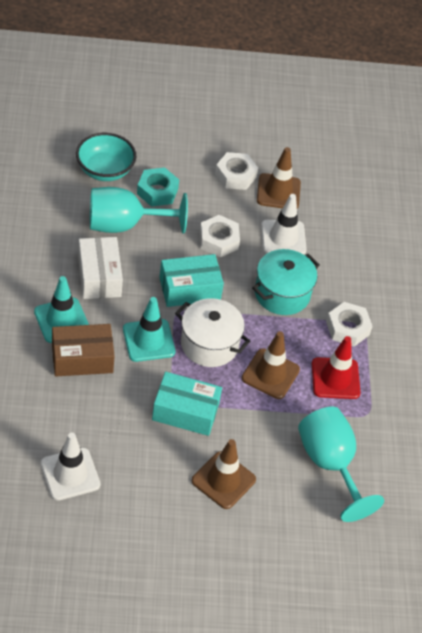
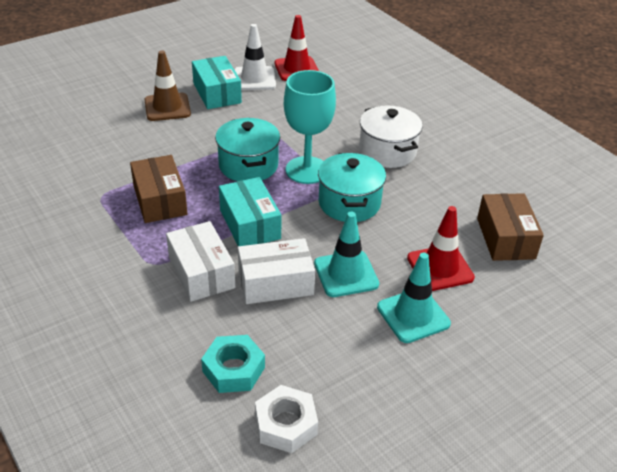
brown box: [52,324,115,376] = 1 -> [130,155,187,223] [477,193,544,261] = 2
brown traffic cone: [192,439,256,509] [242,331,300,399] [257,147,301,208] = 3 -> [144,50,191,121] = 1
red traffic cone: [312,336,361,399] = 1 -> [274,15,319,81] [407,206,475,291] = 2
turquoise bowl: [76,133,136,181] = 1 -> none = 0
turquoise goblet: [90,187,188,234] [298,407,384,522] = 2 -> [284,70,336,184] = 1
turquoise pot: [252,249,320,315] = 1 -> [215,118,280,181] [318,153,386,222] = 2
white box: [78,237,123,299] = 1 -> [166,221,235,302] [238,238,315,304] = 2
white nut: [200,215,240,257] [215,152,258,190] [326,302,373,347] = 3 -> [255,385,318,453] = 1
white traffic cone: [41,432,101,501] [261,194,307,254] = 2 -> [234,24,276,90] = 1

